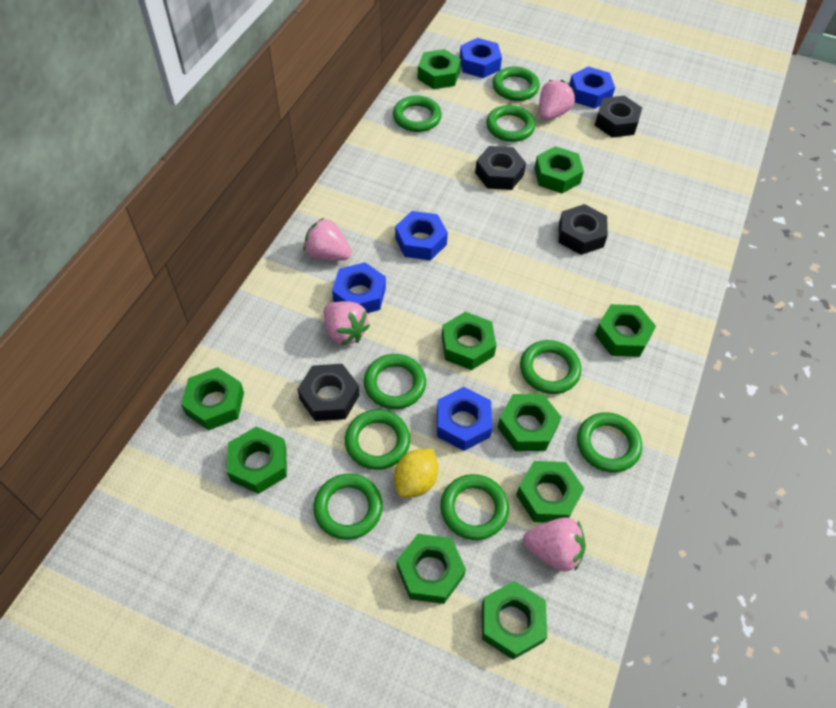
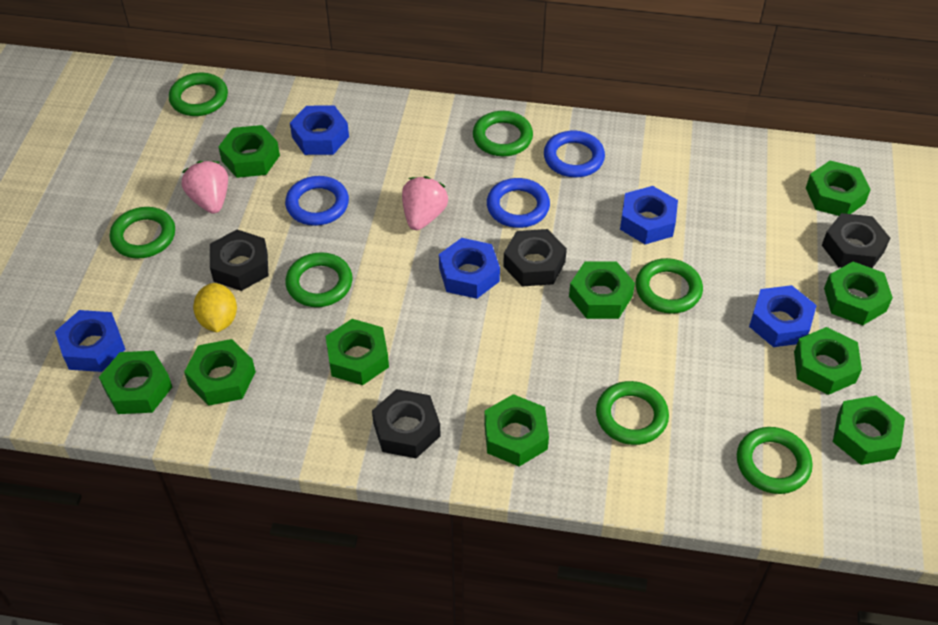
blue ring: none = 0 -> [285,176,349,226] [487,178,550,228] [544,130,605,177] = 3
green ring: [313,474,383,540] [345,409,410,470] [364,354,426,409] [393,95,442,132] [440,474,509,540] [486,105,535,142] [493,66,540,101] [520,340,582,394] [577,412,642,473] = 9 -> [110,207,175,258] [169,73,228,116] [285,252,352,307] [473,111,533,156] [596,381,669,445] [635,258,703,314] [737,427,813,494] = 7
pink strawberry: [303,218,352,261] [324,301,370,345] [523,517,586,572] [539,80,575,120] = 4 -> [181,161,228,214] [402,176,448,230] = 2

